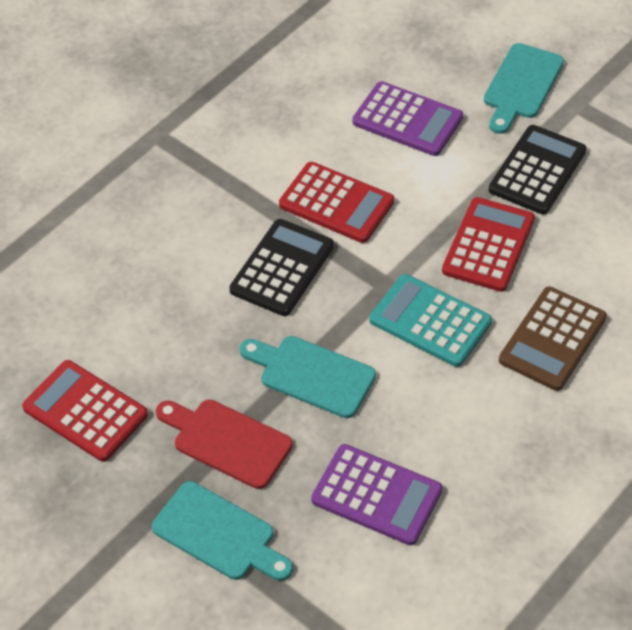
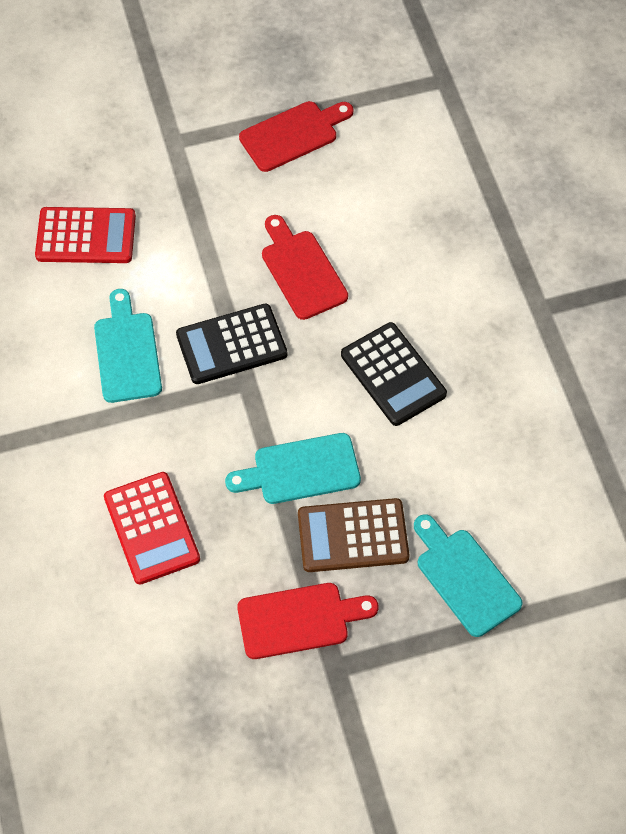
purple calculator: [311,444,443,545] [352,81,463,156] = 2 -> none = 0
red calculator: [22,360,148,462] [279,162,394,243] [442,197,535,292] = 3 -> [35,207,136,263] [104,472,200,584] = 2
red cutting board: [156,399,293,489] = 1 -> [237,583,378,659] [239,101,353,172] [262,215,348,320] = 3
turquoise calculator: [369,274,492,367] = 1 -> none = 0

